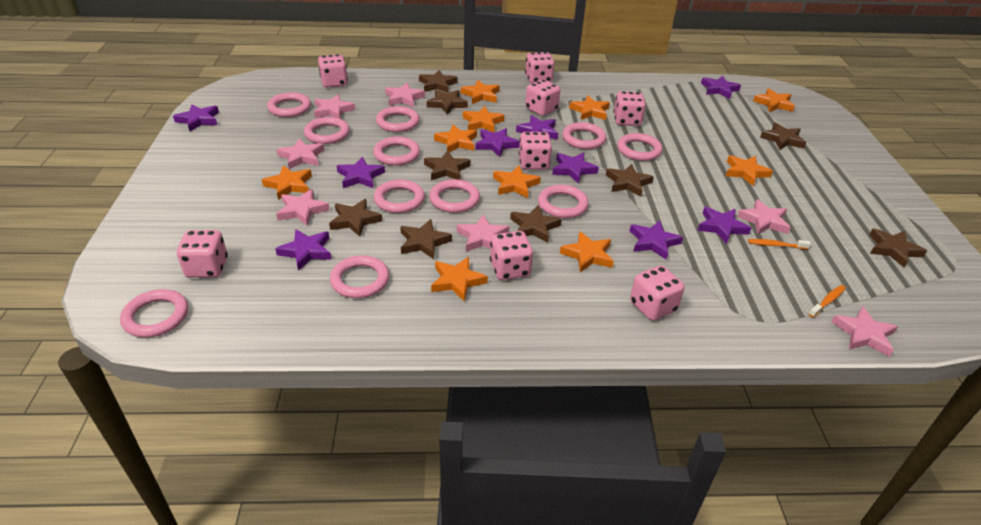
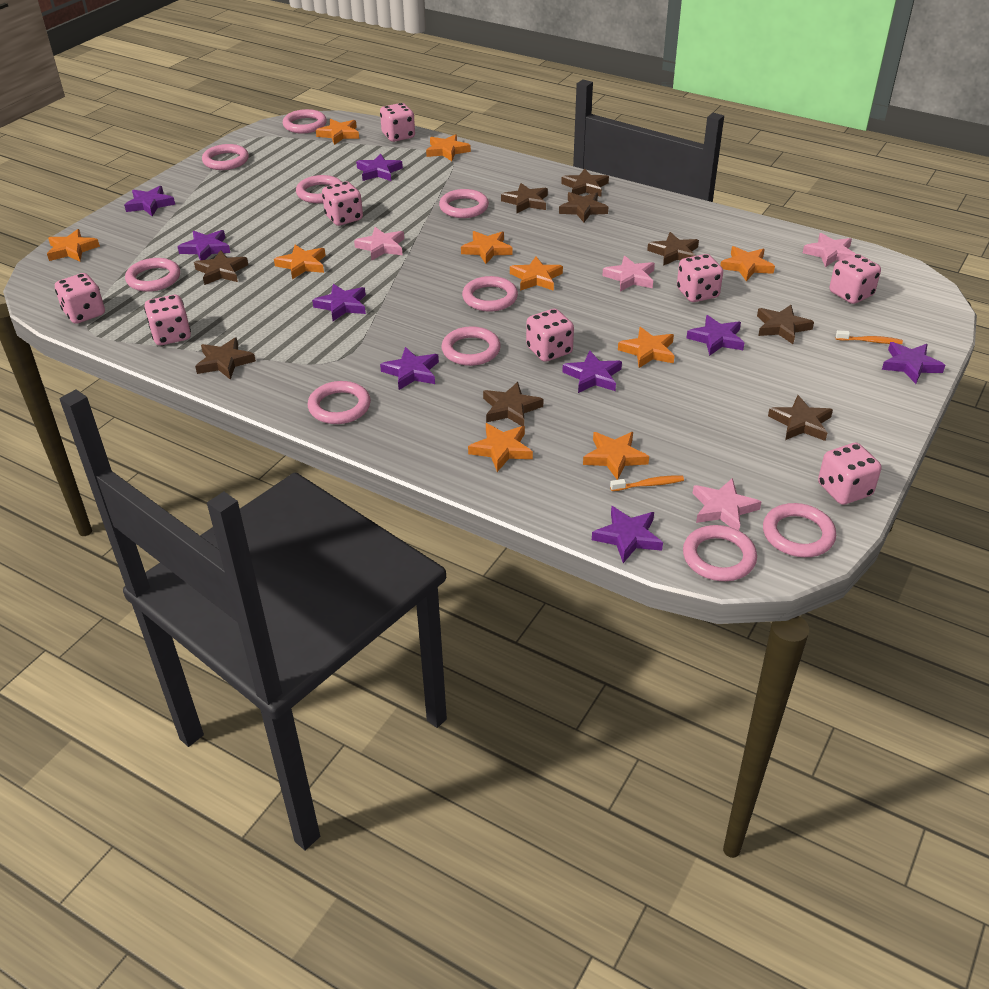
pink ring: [120,289,188,338] [267,92,311,117] [304,117,350,144] [330,255,389,298] [373,137,420,166] [374,179,425,213] [376,106,419,132] [429,179,480,213] [538,185,589,218] [562,122,607,149] [617,133,663,161] = 11 -> [125,258,180,292] [202,144,249,170] [283,109,327,133] [296,175,342,203] [308,381,371,424] [439,189,489,218] [441,326,501,366] [462,276,518,312] [683,525,757,581] [763,503,836,557] = 10
pink star: [276,189,330,226] [277,139,324,169] [314,94,355,119] [385,83,425,107] [457,215,509,252] [737,199,791,235] [832,306,898,357] = 7 -> [354,227,404,261] [602,256,655,292] [692,478,762,530] [803,233,855,267] = 4

